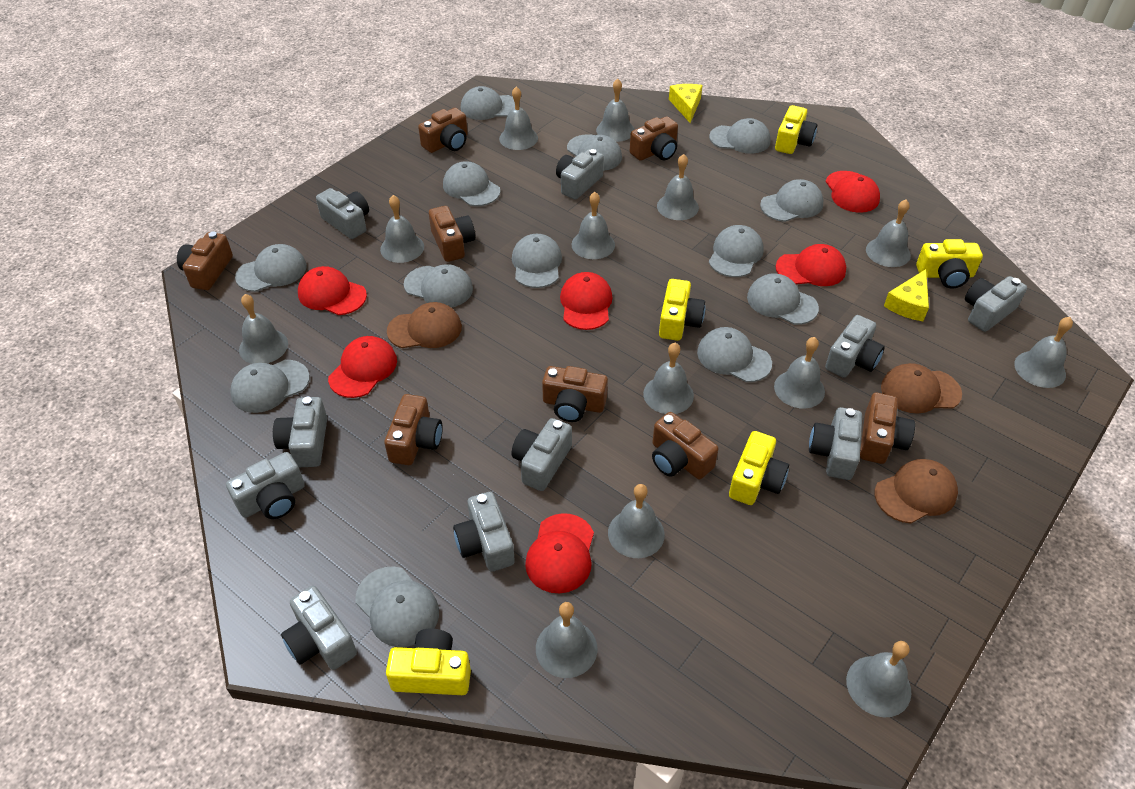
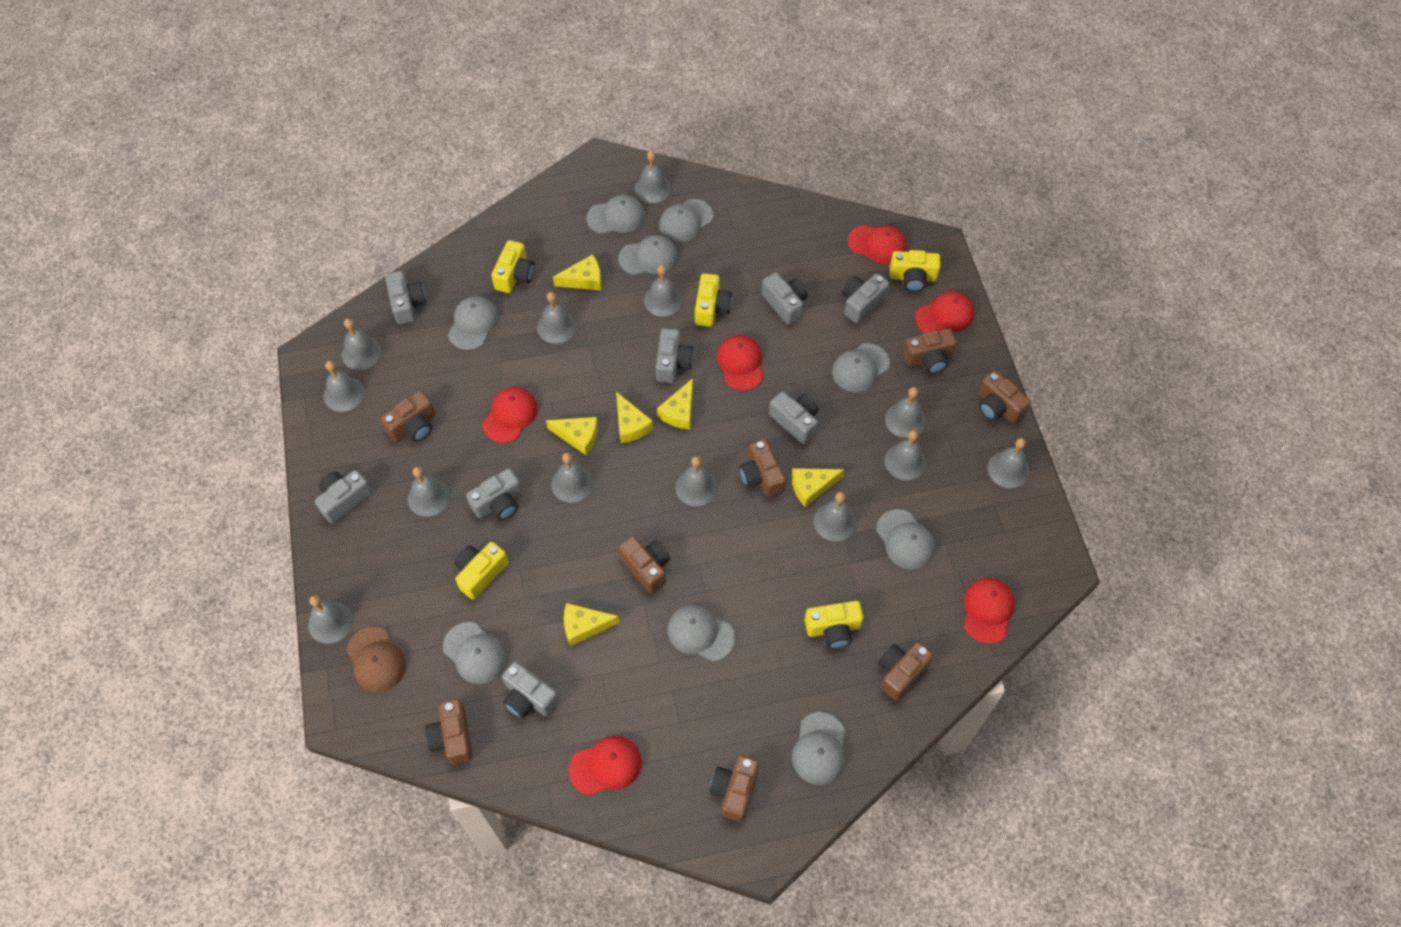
brown cap: [387,302,462,348] [874,459,958,523] [881,363,962,414] = 3 -> [346,626,406,692] = 1
grey camera: [226,452,305,519] [273,397,327,467] [281,586,357,670] [316,188,369,239] [453,492,515,572] [512,418,572,491] [556,149,604,200] [809,407,862,480] [825,315,885,378] [965,276,1027,332] = 10 -> [315,470,372,523] [385,271,426,324] [466,468,522,520] [502,661,559,719] [655,328,694,383] [762,273,808,325] [769,391,818,444] [842,274,890,323] = 8
grey cap: [230,360,310,413] [235,244,307,292] [355,566,439,647] [404,264,473,307] [443,161,500,206] [461,86,515,120] [512,234,562,288] [567,134,622,171] [697,327,772,382] [709,118,771,154] [709,225,764,277] [747,273,819,325] [760,179,824,222] = 13 -> [443,622,507,684] [448,296,499,350] [586,195,645,234] [618,235,678,275] [659,199,714,242] [667,605,736,661] [792,712,845,785] [832,343,890,392] [876,509,935,570] = 9
yellow cheese: [669,84,703,123] [884,269,929,321] = 2 -> [546,417,598,455] [553,254,602,290] [564,603,620,646] [616,392,653,443] [657,378,693,430] [791,468,844,507] = 6

